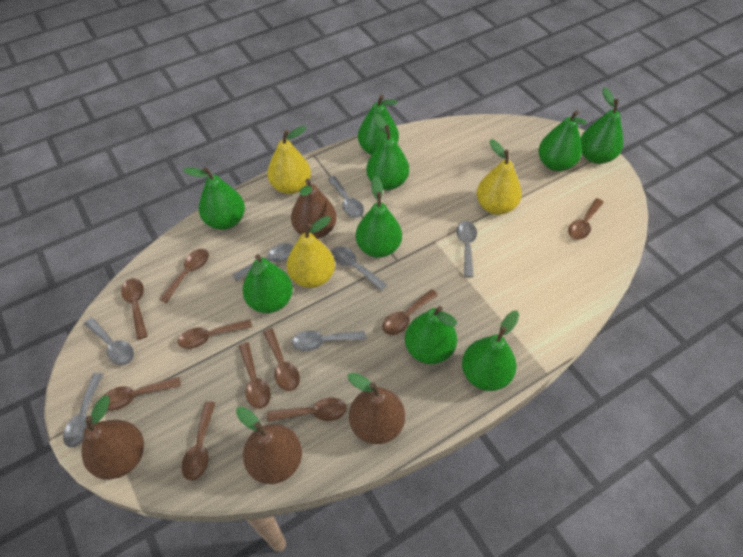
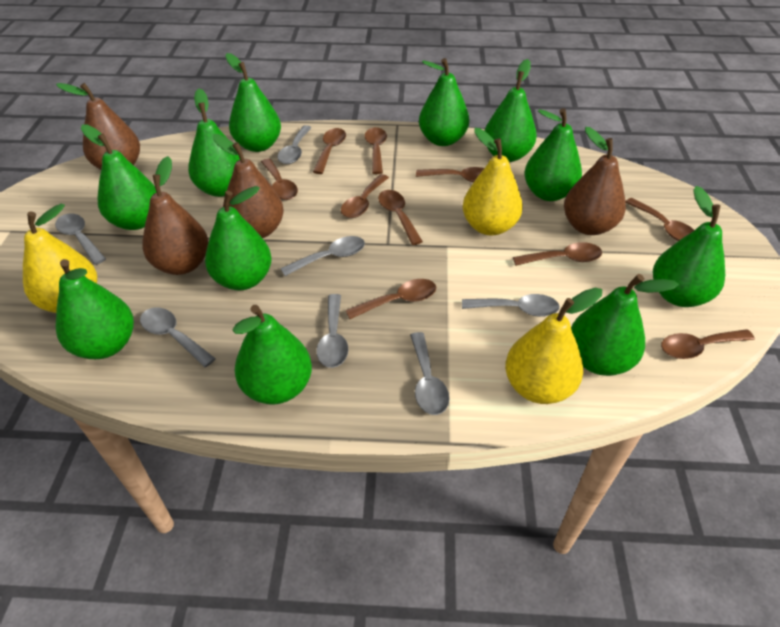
green pear: [183,167,245,230] [242,254,293,313] [356,176,402,258] [358,94,399,155] [366,114,409,190] [405,306,457,364] [462,311,519,391] [539,110,587,171] [580,88,623,164] = 9 -> [56,259,134,359] [81,124,156,230] [188,89,240,197] [205,186,272,290] [225,53,281,152] [233,305,312,405] [419,58,469,146] [485,59,537,162] [524,108,582,201] [571,274,679,376] [653,186,725,307] = 11

